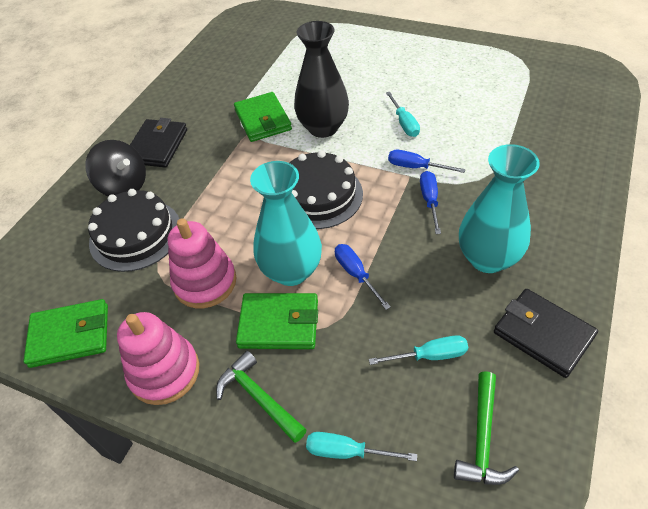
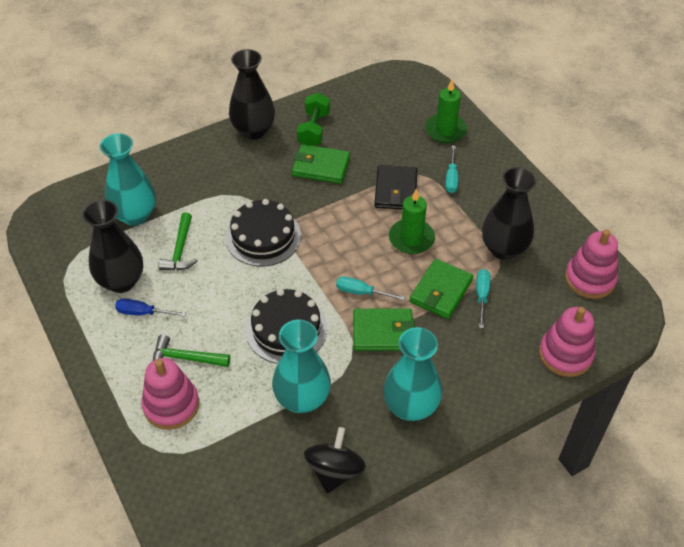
black vase: [294,21,349,138] = 1 -> [82,200,143,293] [229,49,275,140] [482,167,537,260] = 3
black wallet: [130,118,187,168] [494,289,598,378] = 2 -> [374,165,418,209] = 1
blue screwdriver: [335,244,391,310] [388,150,465,173] [420,171,441,234] = 3 -> [115,299,186,317] = 1
green candle: none = 0 -> [389,189,435,254] [425,80,467,143] = 2
green dumbbell: none = 0 -> [297,93,330,146] = 1
pink stacking toy: [117,312,200,405] [168,218,236,308] = 2 -> [142,358,199,430] [539,307,595,377] [565,229,618,299] = 3
turquoise vase: [250,161,322,286] [459,144,540,273] = 2 -> [100,133,156,226] [272,320,331,413] [383,327,442,421] = 3

